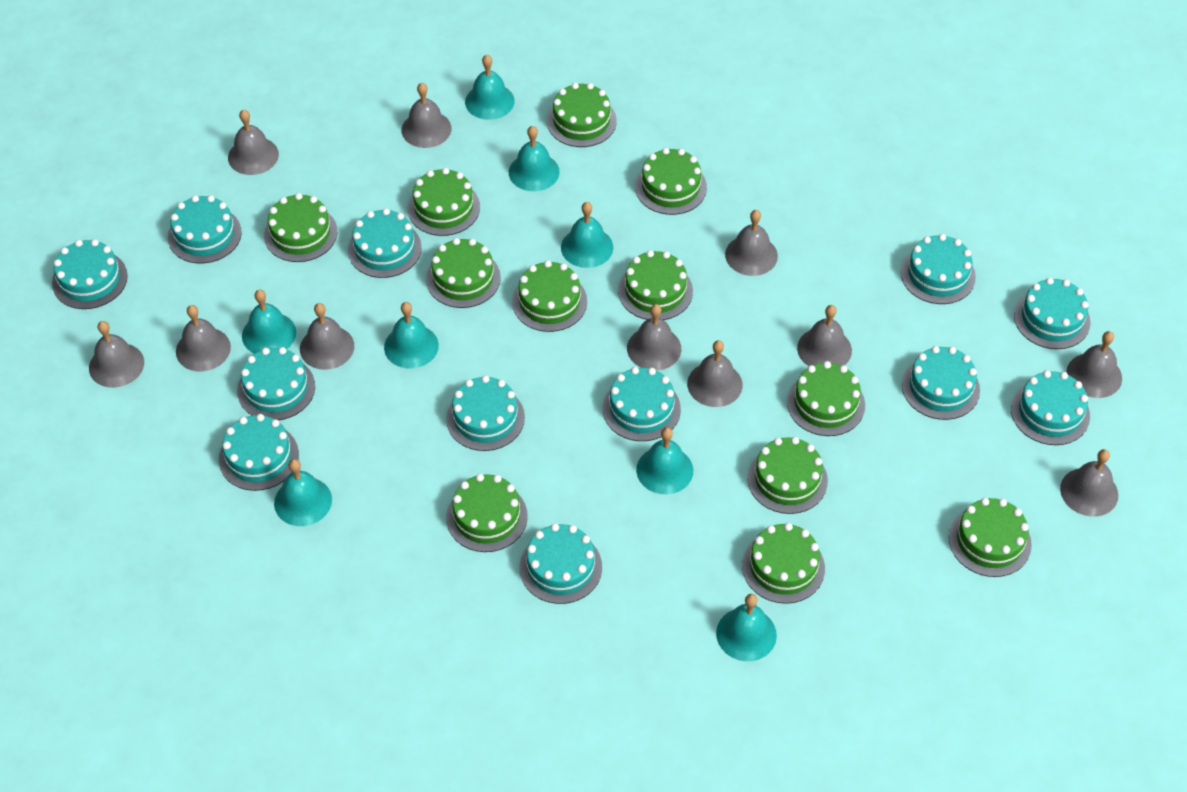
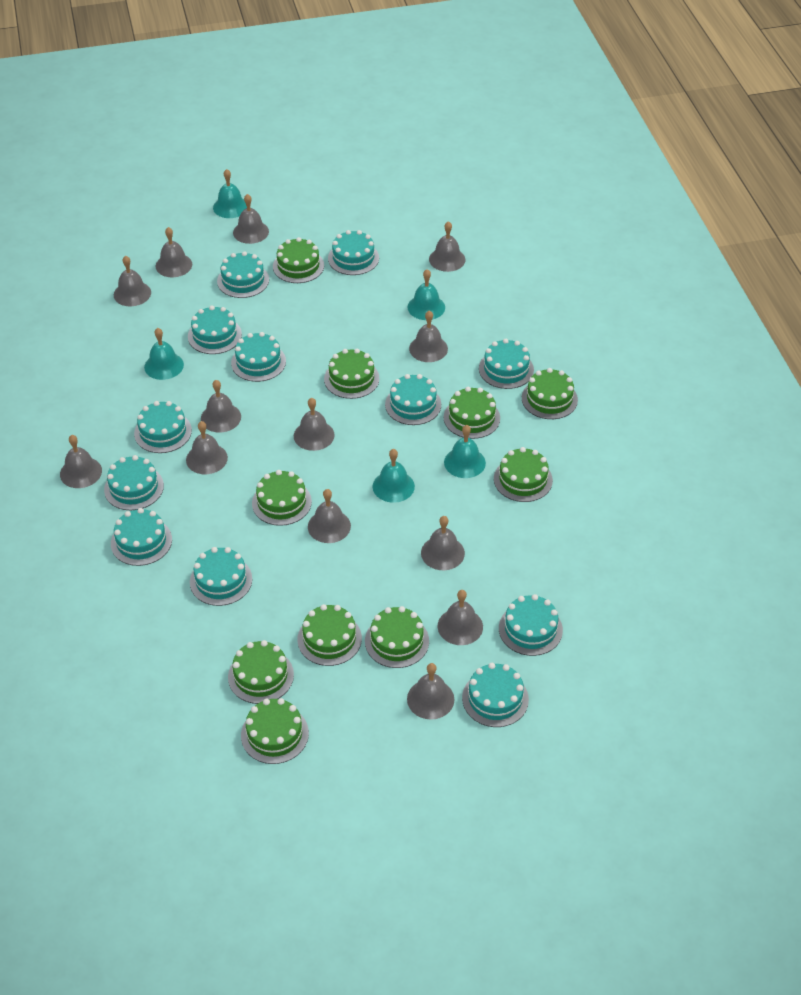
green cake: [264,193,337,262] [408,168,480,236] [426,238,501,308] [446,474,528,552] [512,260,587,332] [547,83,617,147] [618,250,693,320] [635,148,707,215] [742,523,825,604] [747,437,828,514] [787,361,865,436] [949,498,1032,577] = 12 -> [228,640,294,704] [241,698,309,764] [252,470,312,526] [273,237,324,283] [297,604,362,666] [324,349,380,399] [365,606,429,668] [444,387,500,439] [494,447,553,502] [522,368,578,419] = 10
grey bell: [89,321,144,388] [176,305,231,371] [228,109,279,175] [300,303,354,370] [402,83,452,148] [627,304,681,371] [687,340,743,407] [725,210,778,276] [797,305,852,366] [1060,449,1118,517] [1066,331,1122,398] = 11 -> [60,435,102,488] [114,256,151,306] [156,227,192,277] [186,421,228,474] [201,380,241,433] [233,194,269,244] [294,398,335,451] [308,489,351,543] [407,663,455,720] [409,311,448,362] [421,516,465,570] [429,221,466,272] [438,590,483,645] = 13
turquoise bell: [242,290,296,354] [274,459,332,526] [384,302,439,368] [465,55,515,120] [509,126,560,191] [561,202,613,268] [636,427,693,494] [716,594,777,661] = 8 -> [144,328,184,380] [213,169,247,218] [373,449,415,503] [408,269,445,320] [444,425,486,478] = 5

